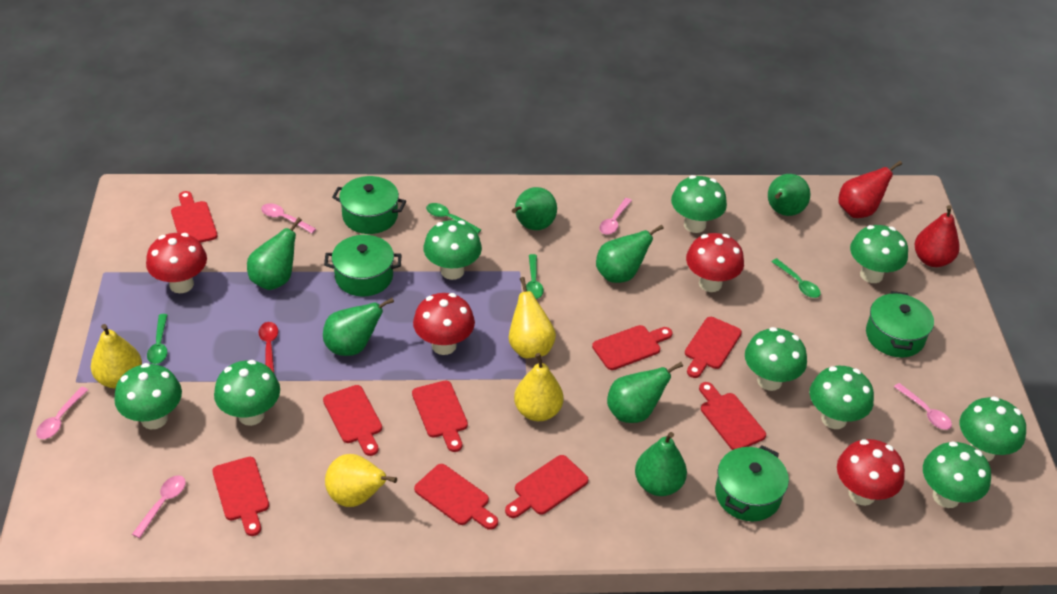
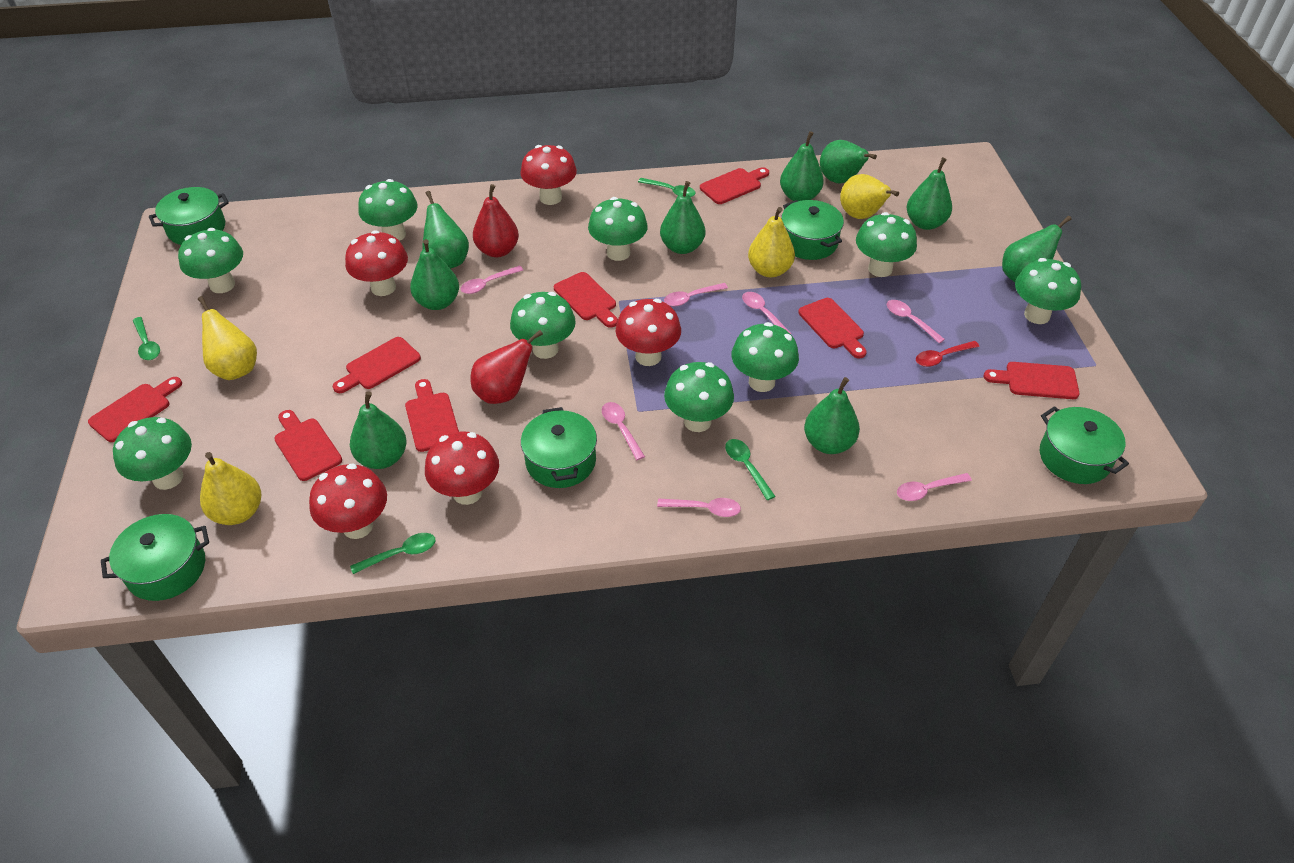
green pear: [247,217,302,290] [323,298,394,356] [512,187,557,230] [596,224,664,283] [607,362,683,423] [635,432,687,496] [768,174,810,216] = 7 -> [350,391,407,469] [410,239,459,310] [422,191,469,269] [660,181,705,254] [780,131,824,201] [804,377,860,454] [820,140,877,183] [906,157,952,230] [1002,216,1072,282] = 9
green pot: [324,235,402,297] [332,176,406,234] [715,445,789,521] [866,291,934,358] = 4 -> [101,514,209,601] [149,187,229,245] [521,407,597,488] [781,200,844,260] [1040,406,1129,484] = 5
pink spoon: [36,387,88,439] [132,475,186,538] [261,203,316,233] [599,198,632,235] [894,383,952,430] = 5 -> [461,265,523,294] [602,402,645,460] [657,498,741,517] [664,283,728,306] [742,292,791,334] [887,300,945,344] [897,473,972,501] = 7
red cutting board: [171,191,217,243] [212,457,269,536] [323,385,382,456] [412,381,468,452] [414,464,498,530] [505,455,588,518] [592,325,673,370] [685,317,742,378] [699,382,766,450] = 9 -> [88,377,182,442] [274,410,342,481] [333,337,421,393] [405,379,459,452] [554,272,618,328] [700,167,769,204] [798,298,867,359] [984,362,1079,399] = 8
red mushroom: [146,233,207,293] [413,293,475,355] [686,233,744,292] [837,439,905,506] = 4 -> [309,464,387,539] [345,230,408,296] [425,431,499,505] [520,145,577,205] [615,299,681,366] = 5

